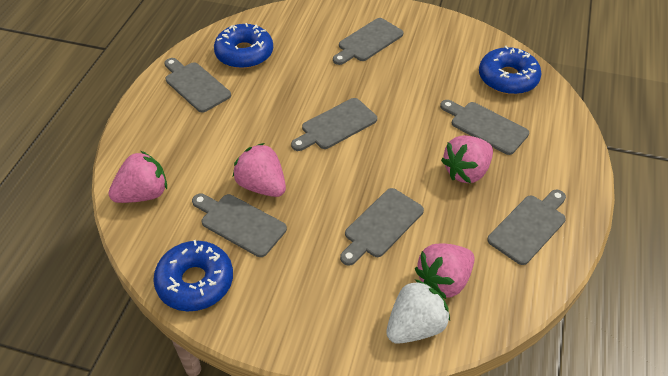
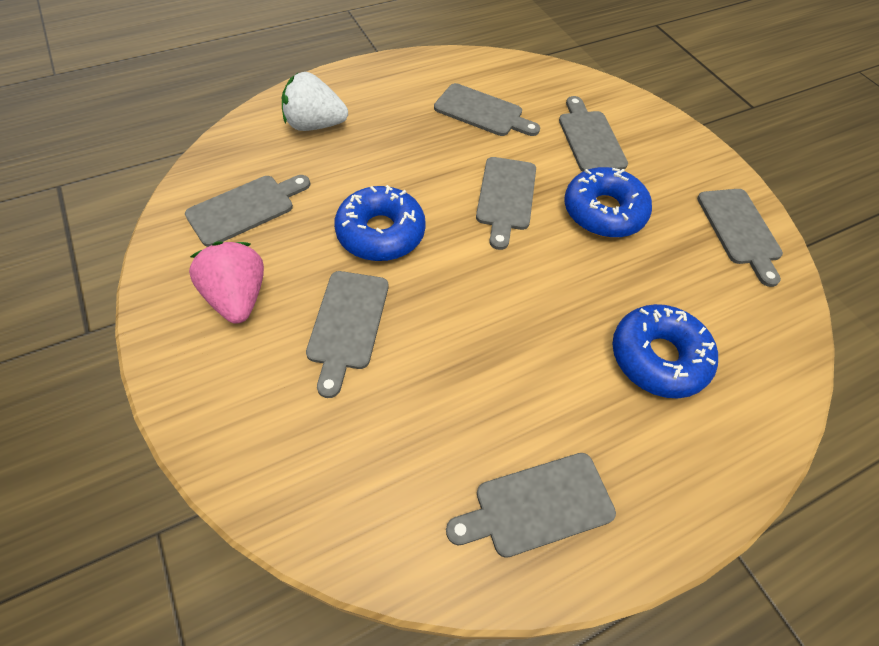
pink strawberry: [108,151,167,203] [233,143,286,197] [415,243,475,299] [441,135,493,183] = 4 -> [189,241,264,323] = 1

